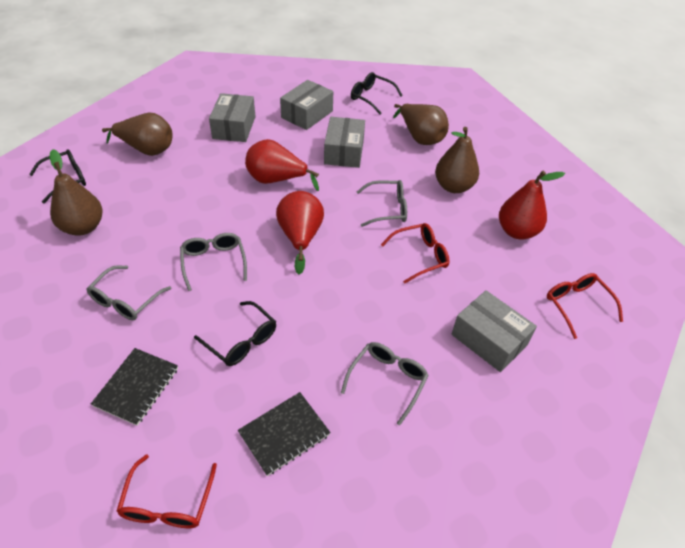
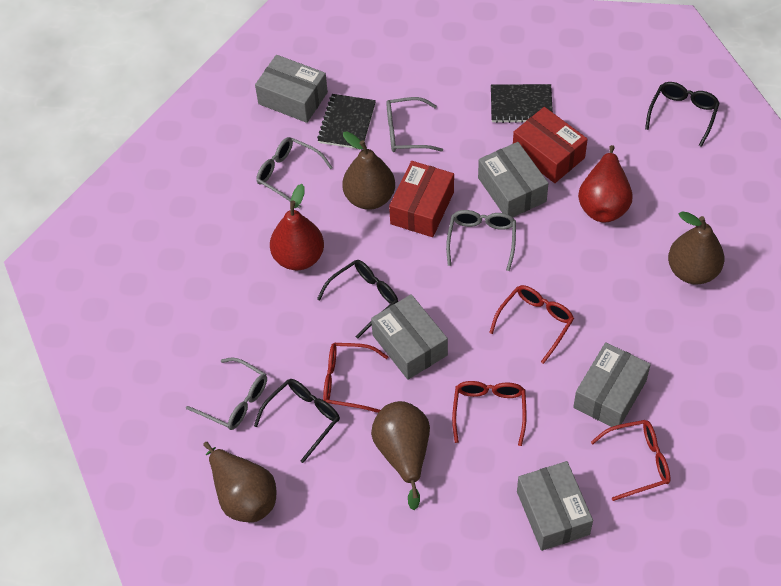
grey box: [209,93,256,142] [280,80,333,130] [324,117,365,168] [452,290,537,372] = 4 -> [255,55,328,123] [371,294,448,380] [478,142,549,217] [517,461,593,551] [573,342,651,430] = 5
red box: none = 0 -> [389,161,454,237] [513,107,588,183] = 2
red glasses: [117,454,217,528] [381,223,450,284] [547,273,623,339] = 3 -> [323,343,389,413] [452,381,527,446] [489,285,574,364] [591,420,670,501] = 4
red pear: [245,139,319,191] [276,191,324,274] [499,171,565,240] = 3 -> [270,184,324,270] [578,145,632,222] = 2

